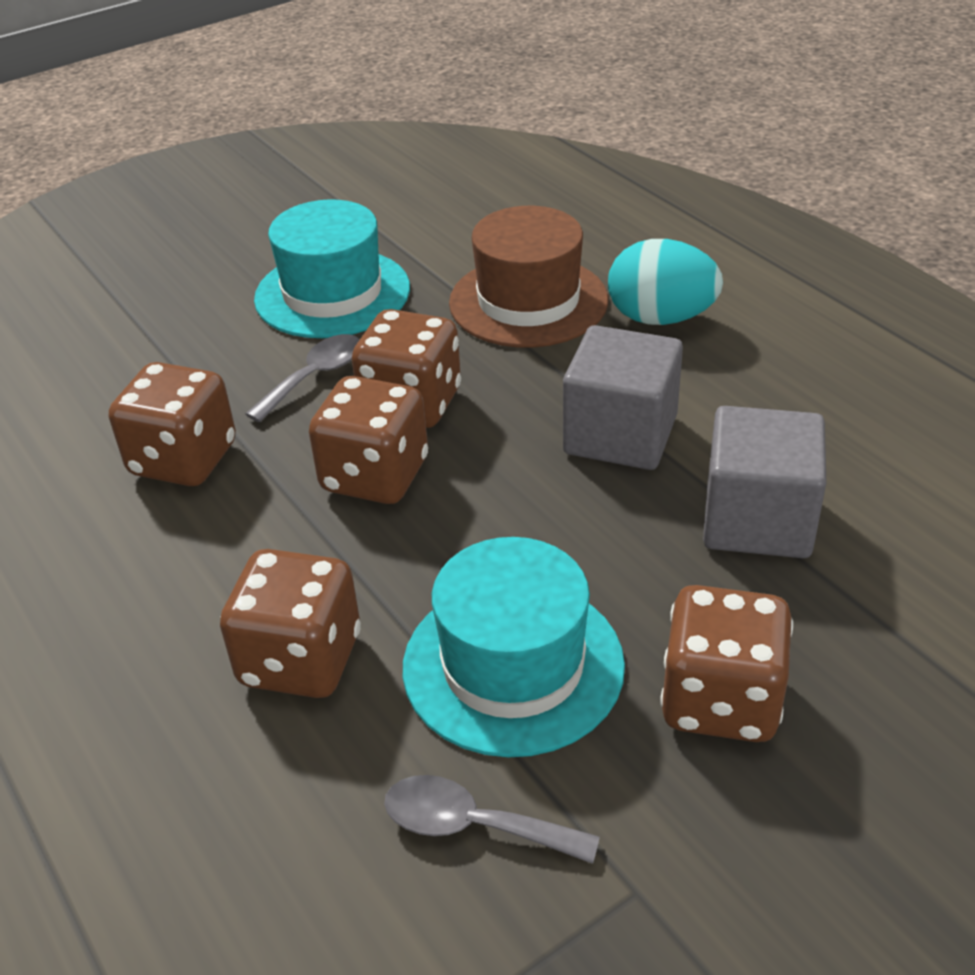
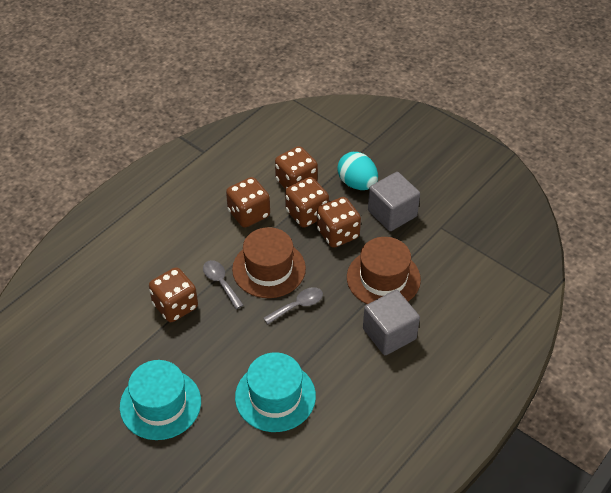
brown hat: [449,206,608,348] = 1 -> [232,227,306,298] [347,237,421,304] = 2

